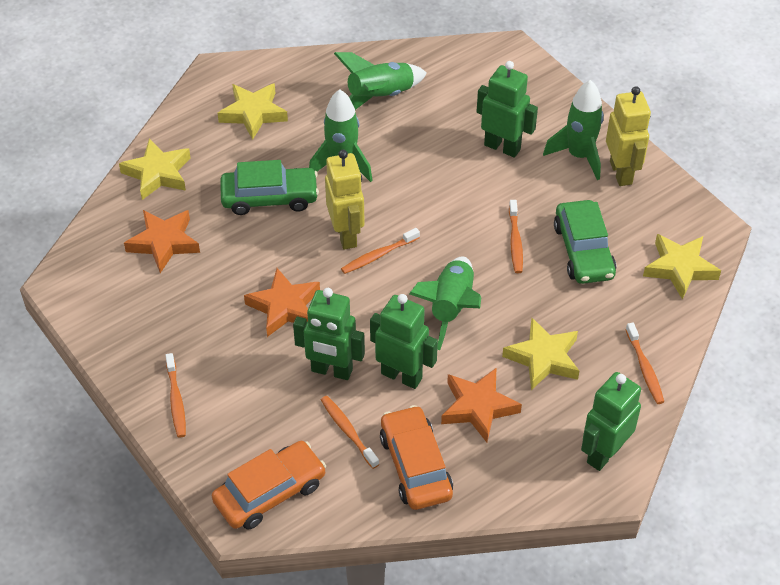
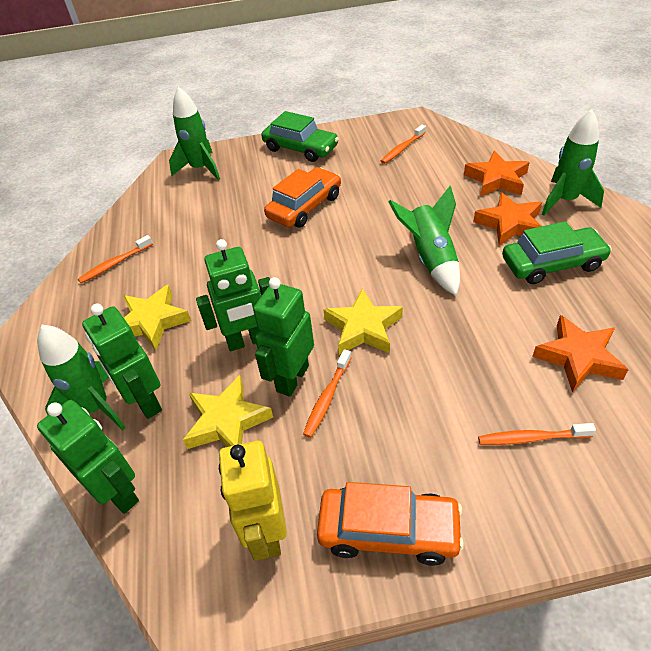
orange toothbrush: [165,353,186,438] [321,396,379,469] [341,228,420,274] [509,200,523,273] [625,323,664,404] = 5 -> [78,235,153,283] [303,349,351,438] [381,125,426,164] [478,423,596,445] = 4
yellow robot: [325,150,365,250] [606,86,651,186] = 2 -> [219,441,287,561] = 1
yellow star: [119,138,191,200] [218,83,288,140] [502,318,579,390] [643,234,721,300] = 4 -> [123,284,191,350] [183,375,273,449] [324,288,403,355] = 3

